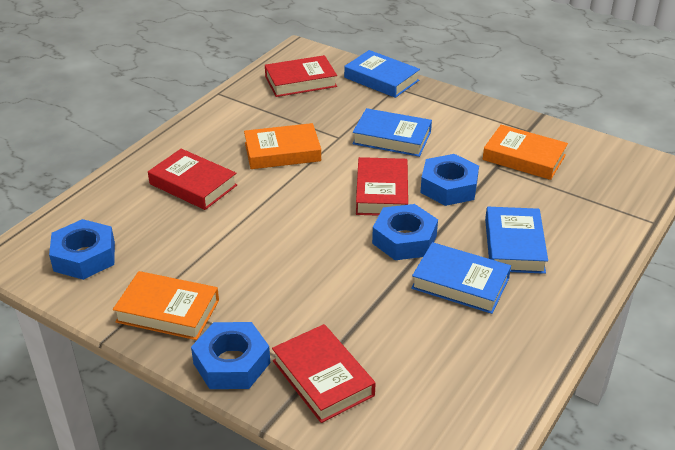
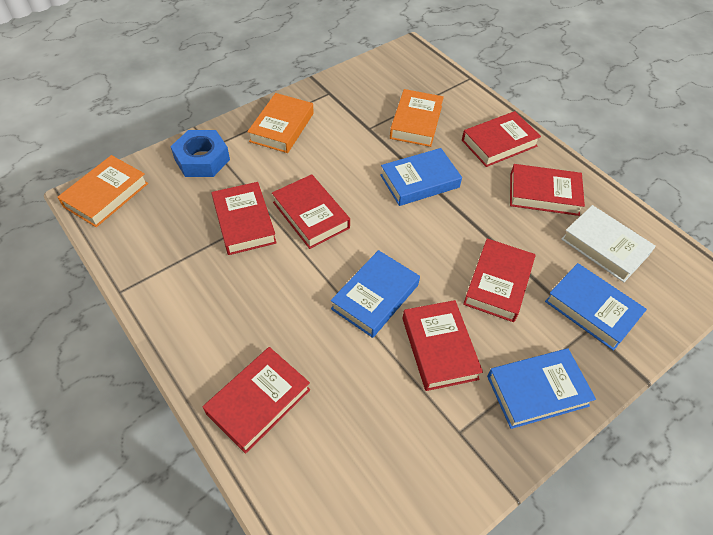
blue nut: [49,219,115,280] [191,322,270,389] [372,204,438,260] [420,154,479,206] = 4 -> [170,130,230,177] = 1
red book: [148,149,237,210] [265,55,337,97] [272,324,375,423] [356,157,408,216] = 4 -> [203,347,310,454] [211,182,277,255] [272,174,350,249] [402,300,483,391] [462,111,541,167] [463,238,535,322] [510,164,585,216] = 7
white book: none = 0 -> [561,205,656,282] = 1

